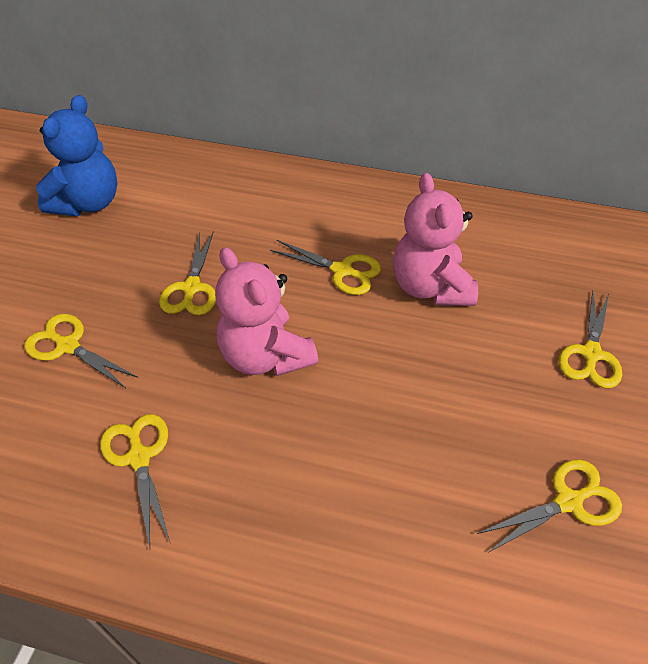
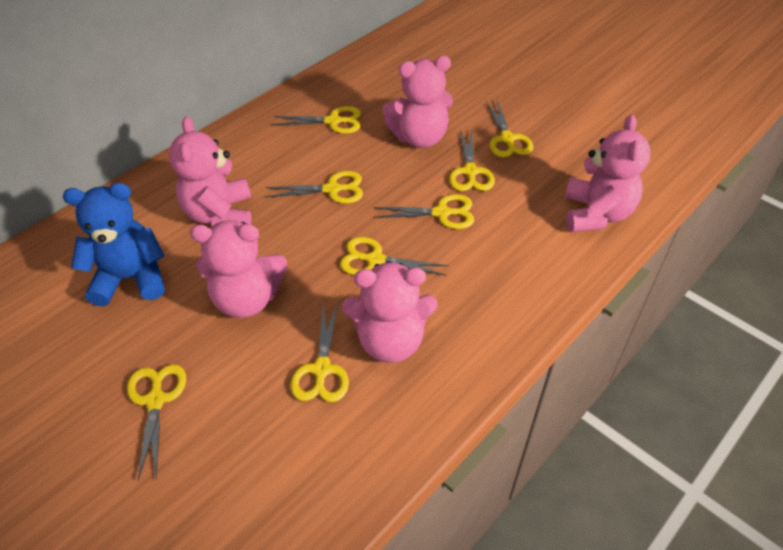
pink teddy bear: [215,247,318,376] [393,173,478,306] = 2 -> [169,117,252,226] [190,220,287,318] [342,261,437,363] [382,56,453,148] [565,115,651,232] = 5
yellow scissors: [24,314,138,388] [100,414,171,549] [159,232,216,315] [270,240,381,295] [477,460,622,553] [559,291,622,388] = 6 -> [127,364,186,480] [265,171,363,204] [273,106,361,134] [290,302,349,402] [340,237,449,276] [373,194,474,229] [449,129,495,191] [486,100,533,157] = 8

